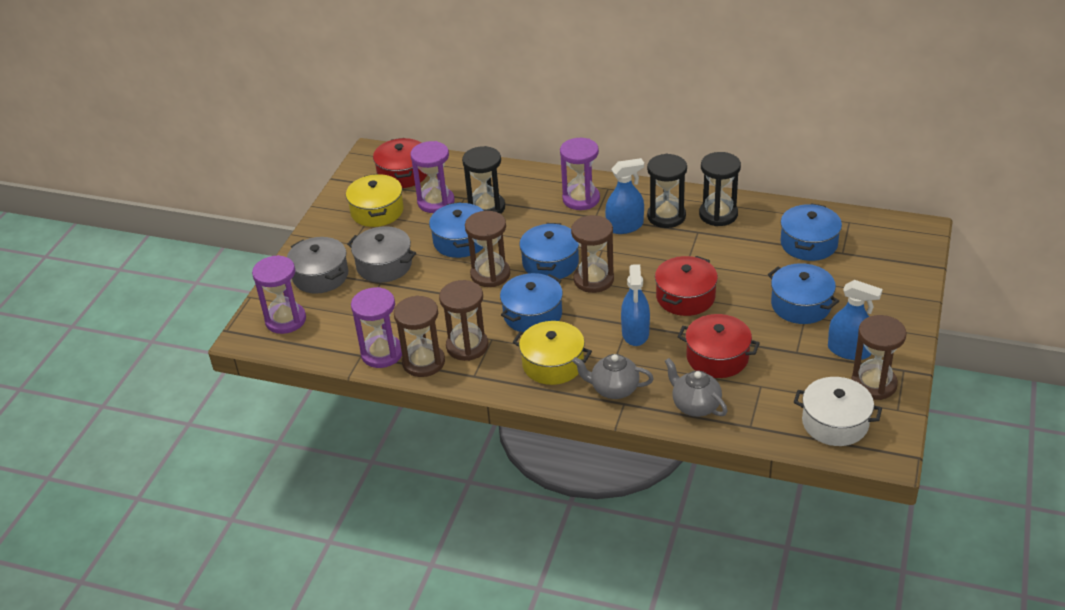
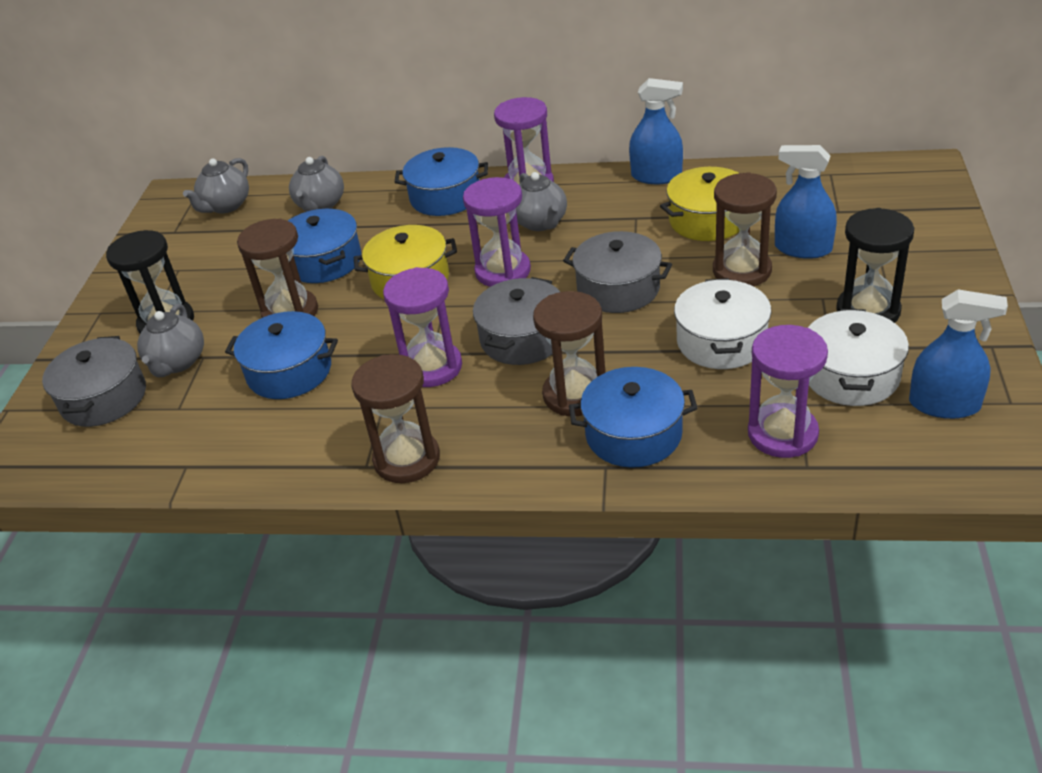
black hourglass: [462,146,505,214] [647,154,687,228] [699,152,741,226] = 3 -> [106,230,194,333] [836,208,914,323] = 2
blue pot: [429,202,484,258] [500,273,563,332] [519,223,579,279] [768,263,839,324] [780,203,842,261] = 5 -> [225,311,338,399] [288,209,361,283] [395,147,488,216] [569,367,697,468] = 4
brown hourglass: [394,295,445,377] [439,280,488,361] [465,211,510,287] [571,215,614,293] [851,315,907,400] = 5 -> [237,219,318,318] [351,354,440,483] [533,291,605,416] [713,172,777,286] = 4
grey pot: [287,237,348,294] [347,226,416,283] = 2 -> [42,336,146,427] [473,277,560,365] [563,231,672,313] = 3
grey teapot: [572,354,654,399] [665,358,727,417] = 2 -> [137,304,204,377] [183,158,249,213] [289,156,344,212] [516,172,567,231] = 4
red pot: [373,138,427,188] [655,256,718,316] [678,314,760,378] = 3 -> none = 0
white pot: [794,377,882,446] = 1 -> [674,278,771,369] [808,309,909,406] = 2

